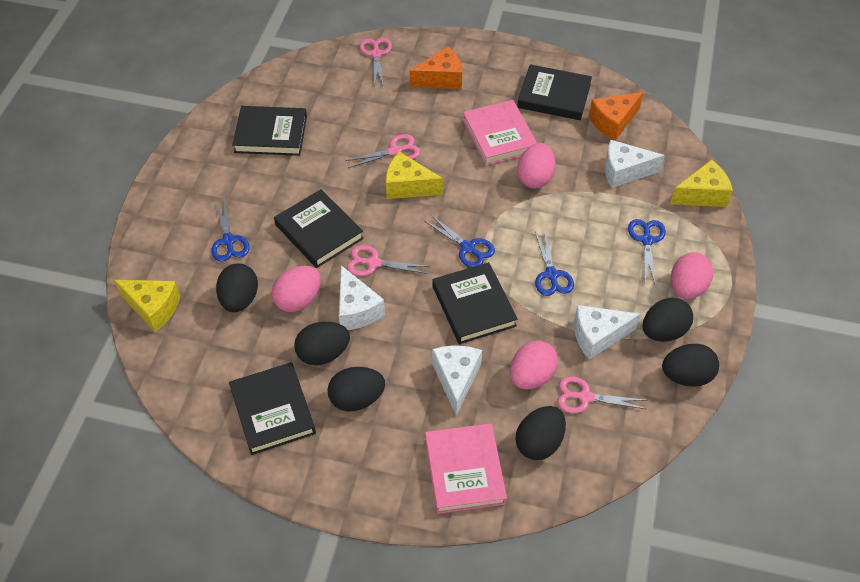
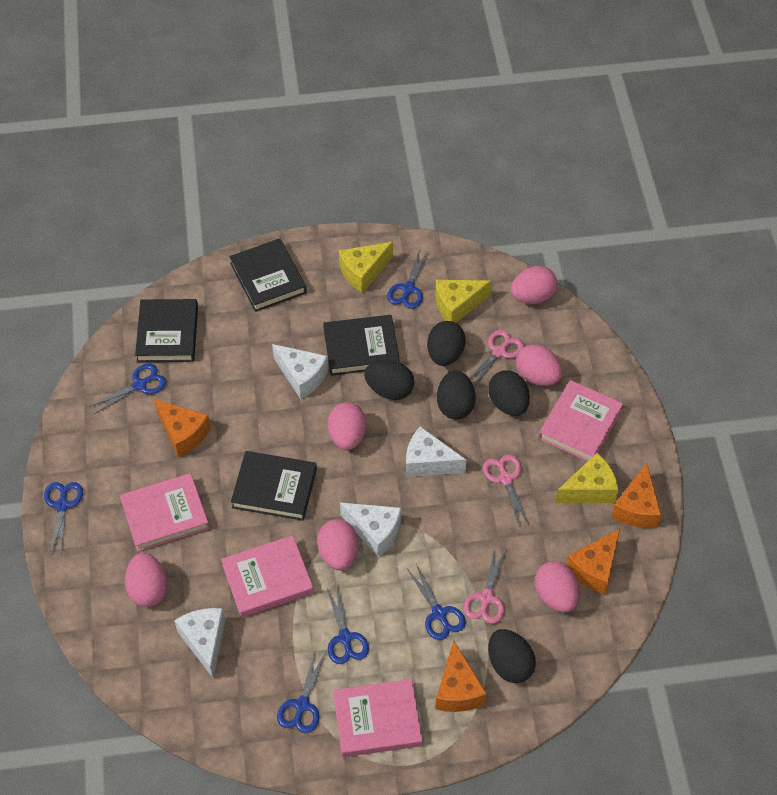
black book: [229,362,316,455] [232,106,307,156] [274,189,364,268] [433,262,518,344] [517,64,592,120] = 5 -> [135,299,198,362] [229,238,307,312] [231,451,317,521] [323,315,400,376] = 4
black egg: [216,263,258,312] [294,322,350,366] [327,367,385,411] [516,406,566,460] [643,298,693,342] [662,344,719,387] = 6 -> [364,360,414,400] [427,321,466,366] [437,370,476,419] [488,370,530,416] [488,629,536,683] = 5
blue scissors: [211,199,250,262] [424,215,495,268] [535,232,574,296] [628,219,666,284] = 4 -> [44,482,83,555] [89,363,166,414] [277,649,326,733] [327,586,369,664] [387,249,429,309] [407,564,466,640] = 6
orange cheese: [410,47,462,89] [589,92,643,141] = 2 -> [154,399,211,458] [435,640,487,712] [566,529,620,594] [611,463,661,528] = 4
pink book: [425,423,507,514] [463,100,537,166] = 2 -> [120,473,209,552] [221,535,314,618] [333,679,422,757] [539,380,623,461] = 4
pink egg: [272,266,321,312] [510,341,558,389] [517,143,556,188] [671,252,713,299] = 4 -> [125,553,167,607] [317,519,358,570] [328,402,366,450] [511,266,557,304] [516,344,562,386] [535,561,580,612] = 6
pink scissors: [345,134,420,168] [347,245,430,276] [359,38,392,85] [557,376,647,413] = 4 -> [464,549,505,624] [469,330,524,387] [483,454,529,527] = 3

